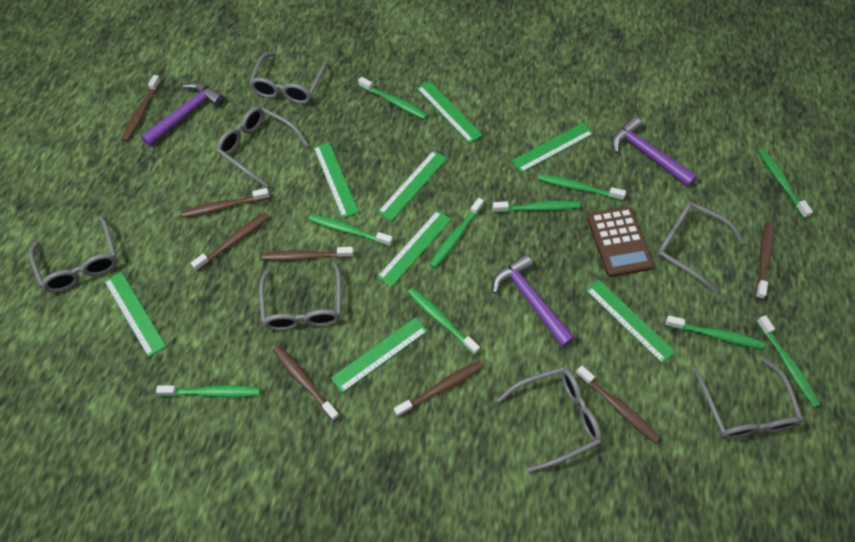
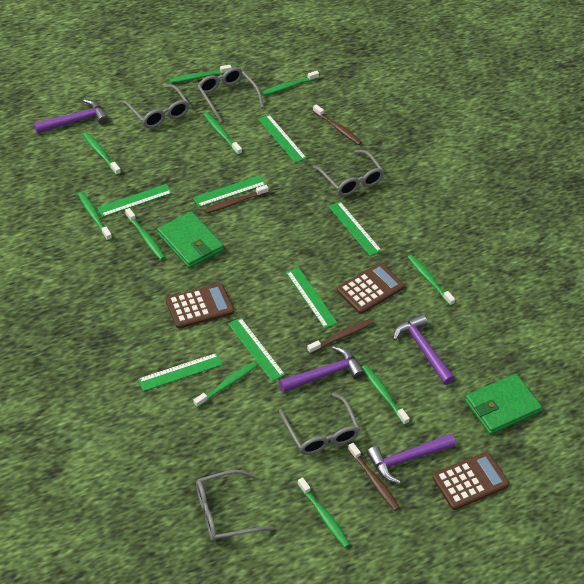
brown calculator: [587,206,654,277] = 1 -> [166,283,234,329] [337,263,404,314] [432,452,509,510] = 3
brown toothbrush: [121,75,161,142] [181,188,269,218] [191,213,269,271] [262,247,354,261] [273,345,339,421] [394,361,483,417] [576,366,660,443] [756,221,773,299] = 8 -> [204,185,268,214] [307,319,372,354] [313,104,362,145] [348,443,400,511] = 4
green ruler: [104,271,166,357] [313,142,359,218] [331,317,427,393] [377,210,452,287] [378,150,447,221] [417,81,483,143] [511,123,594,173] [586,280,675,363] = 8 -> [97,184,172,217] [138,353,223,391] [193,175,266,207] [228,318,285,381] [258,115,307,163] [286,267,337,329] [328,201,382,256] = 7
green wallet: none = 0 -> [157,211,224,268] [465,374,542,434] = 2
grey glasses: [29,216,118,292] [217,106,309,188] [249,52,329,104] [259,262,341,330] [497,367,602,473] [656,202,744,293] [693,358,804,439] = 7 -> [122,85,189,128] [196,470,273,541] [197,67,264,122] [279,393,360,455] [313,150,384,196] = 5
purple hammer: [141,82,225,147] [492,254,575,348] [612,117,697,187] = 3 -> [34,99,109,134] [279,346,365,393] [367,434,456,484] [393,314,455,385] = 4

